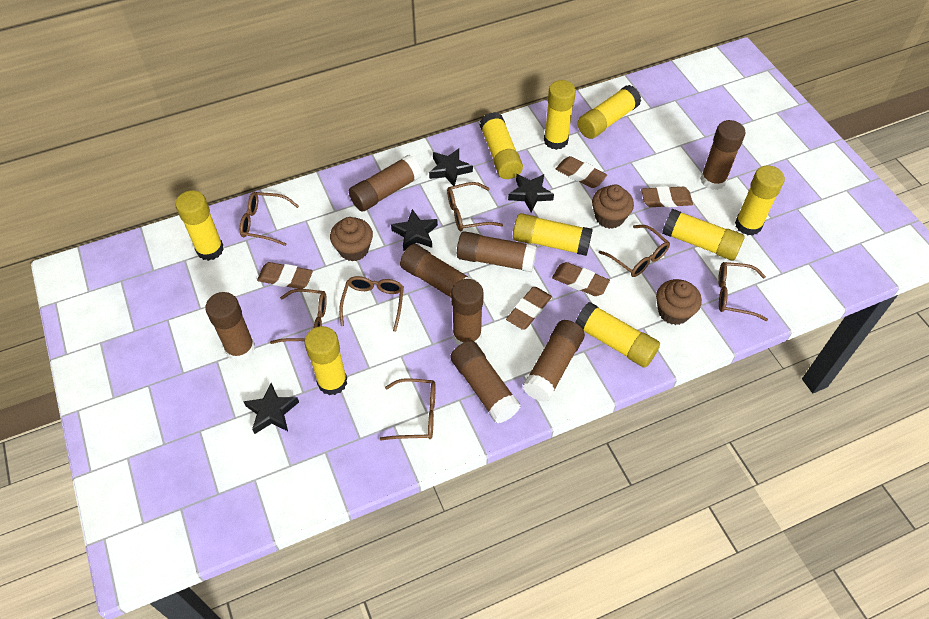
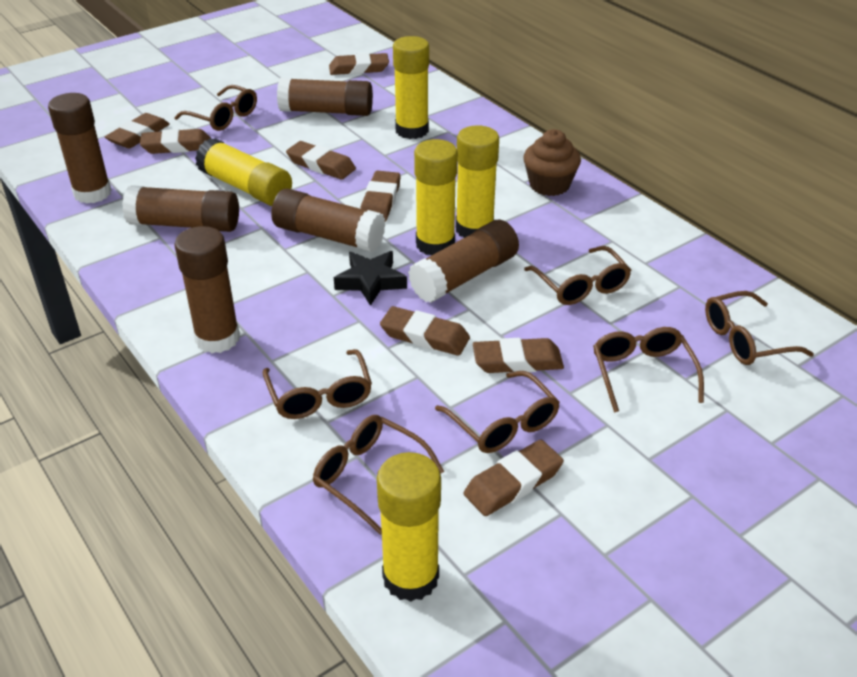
black star: [243,383,299,434] [391,209,438,251] [429,148,473,186] [508,174,554,213] = 4 -> [334,251,407,306] = 1
brown cupcake: [330,217,373,261] [592,185,634,229] [656,279,702,325] = 3 -> [523,129,581,196] = 1
brown eraser: [257,262,313,289] [506,287,552,330] [552,262,610,296] [556,156,607,188] [641,186,693,207] = 5 -> [105,113,170,149] [140,129,211,154] [286,141,356,180] [329,53,389,75] [360,171,401,222] [380,306,470,356] [464,440,564,516] [473,338,564,373] = 8
brown glue stick: [205,292,255,362] [349,155,422,212] [400,244,476,297] [450,340,521,423] [451,279,484,345] [457,231,537,272] [523,320,585,402] [700,120,745,190] = 8 -> [48,93,112,204] [122,185,239,232] [174,226,240,353] [271,189,385,252] [277,78,373,116] [408,220,519,303] = 6
yellow glue stick: [175,191,224,261] [304,326,347,395] [480,112,523,179] [513,213,593,256] [544,80,576,150] [575,302,660,368] [578,85,641,139] [662,209,745,261] [735,166,785,235] = 9 -> [195,138,292,206] [377,452,441,602] [393,36,429,139] [414,139,458,255] [456,126,499,238] = 5

